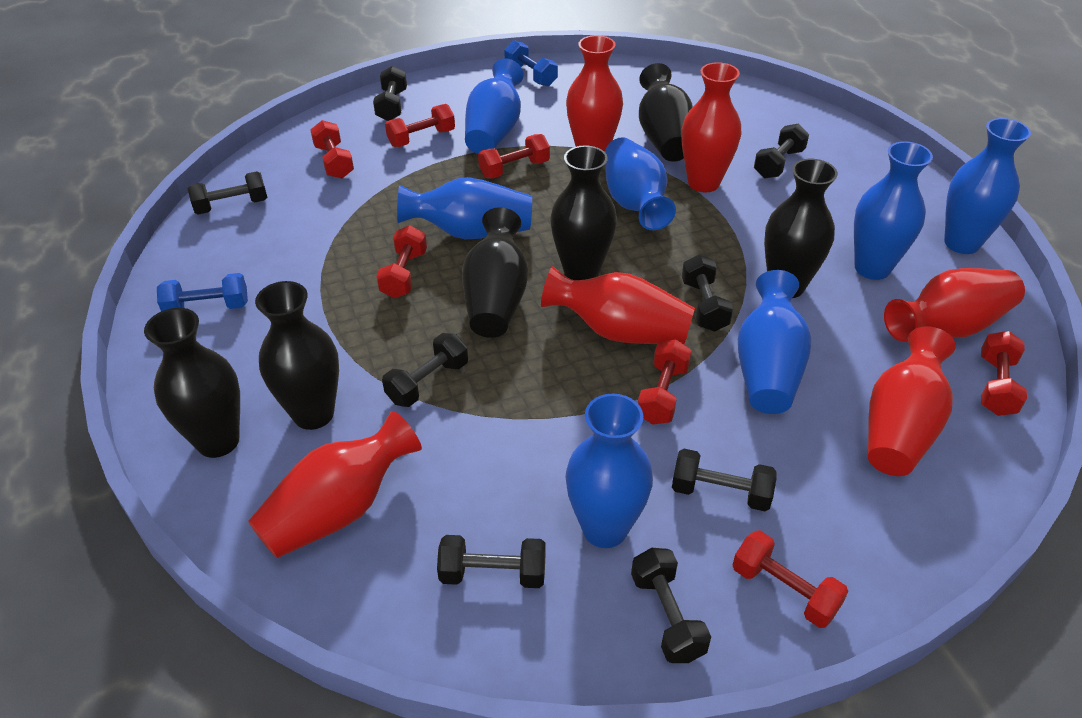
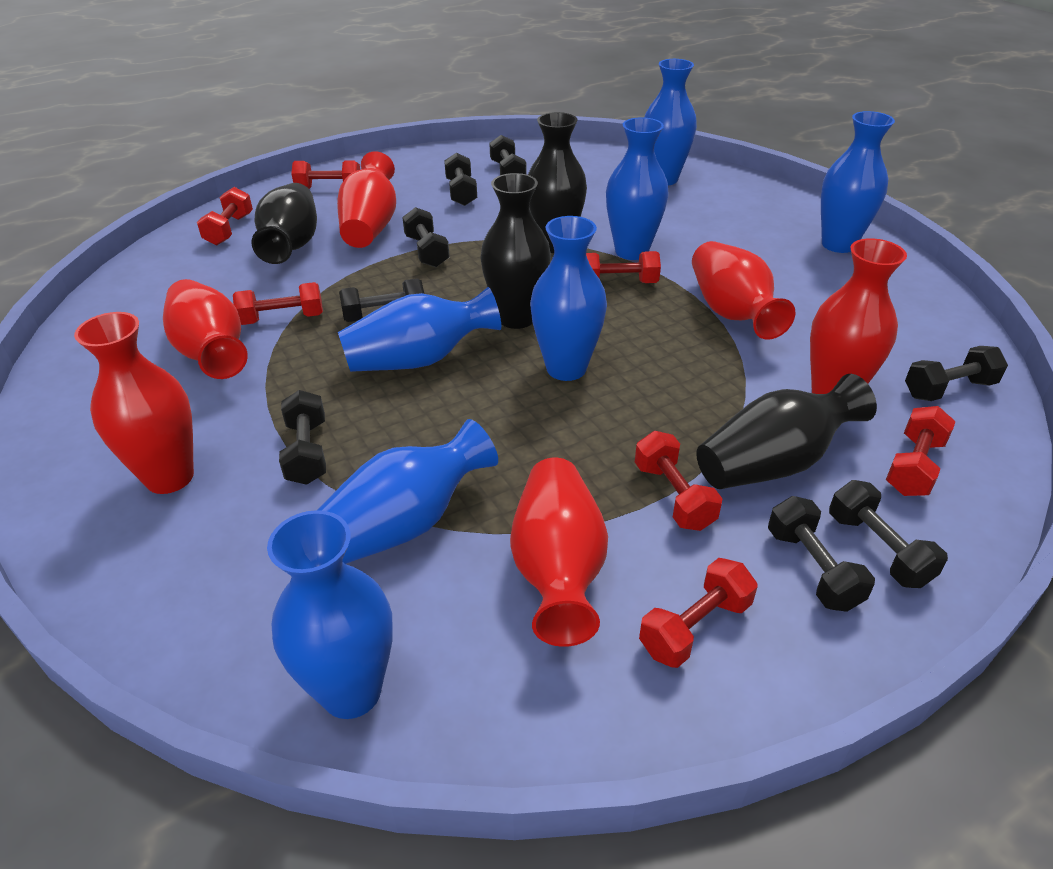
black vase: [144,308,240,458] [255,281,339,430] [462,207,528,338] [550,145,617,280] [639,63,693,162] [764,159,838,298] = 6 -> [252,183,317,264] [480,173,551,329] [528,112,587,253] [696,374,877,489] = 4
blue dumbbell: [157,273,248,311] [504,40,558,86] = 2 -> none = 0

